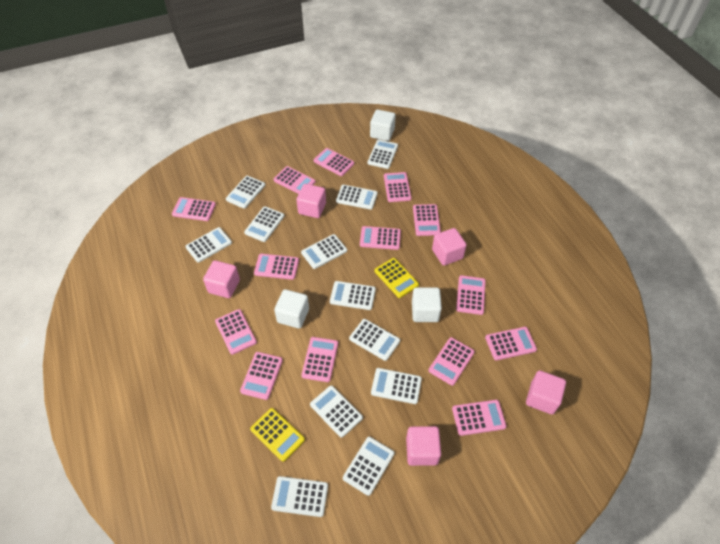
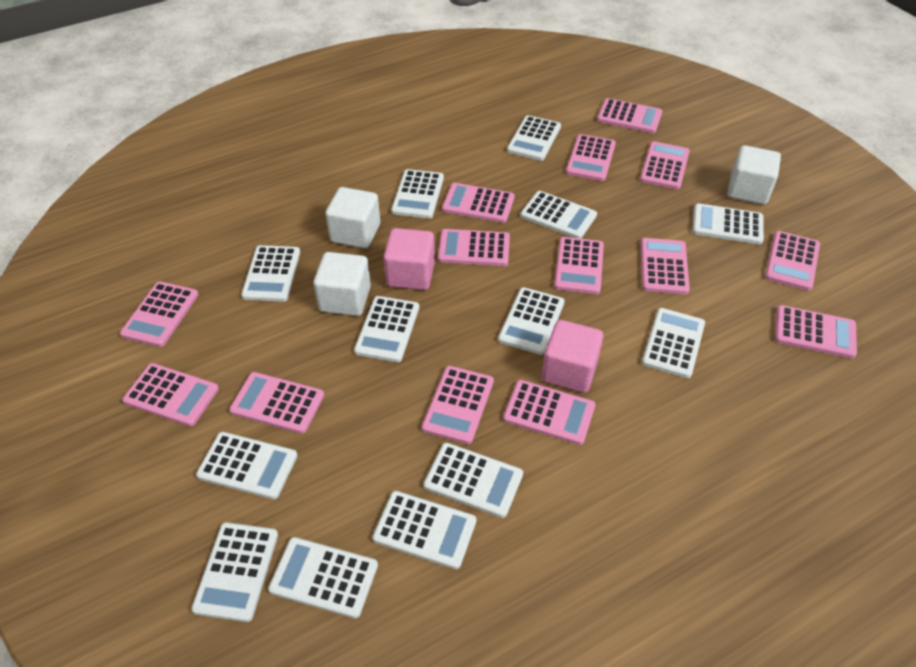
pink cube: [203,260,240,298] [296,184,326,218] [406,426,441,466] [432,228,466,266] [526,370,566,414] = 5 -> [383,228,435,290] [542,320,603,393] = 2
white calculator: [185,227,232,263] [226,176,265,209] [244,206,284,242] [271,476,328,517] [301,234,347,269] [310,385,363,438] [330,281,376,310] [336,185,378,210] [343,437,394,496] [349,319,400,361] [367,139,398,169] [371,368,422,404] = 12 -> [191,522,278,622] [196,432,298,499] [241,245,300,302] [268,537,378,618] [354,296,419,362] [372,491,476,569] [391,169,444,219] [423,443,523,518] [498,287,565,355] [507,115,561,161] [520,191,597,239] [642,308,705,378] [692,203,764,244] = 13
yellow calculator: [250,408,305,462] [374,258,419,298] = 2 -> none = 0

